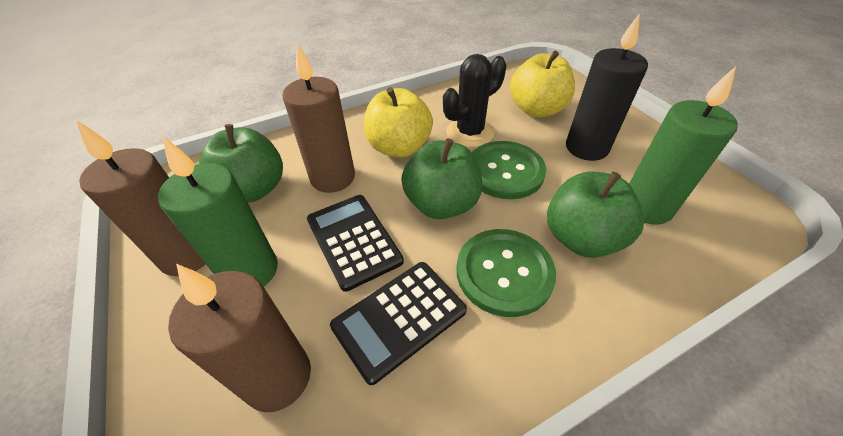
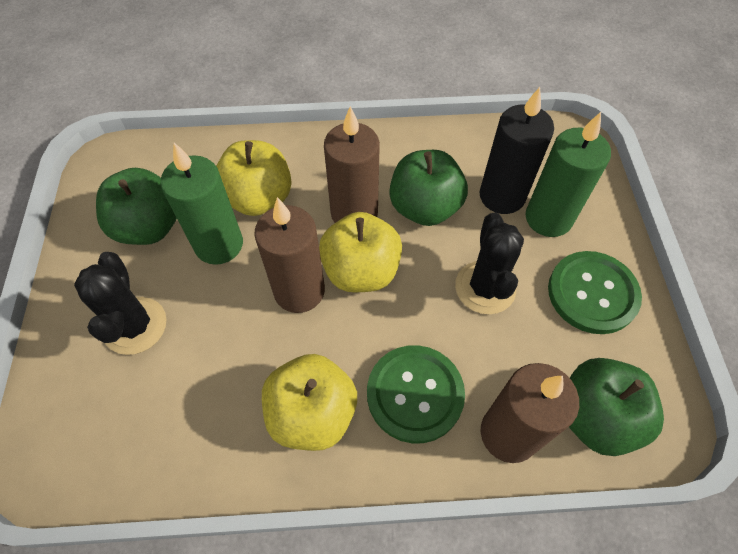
black cactus: [443,54,507,147] = 1 -> [74,252,167,355] [455,213,524,314] = 2
black calculator: [307,195,404,292] [330,262,467,385] = 2 -> none = 0
yellow apple: [364,87,433,157] [510,51,575,117] = 2 -> [216,140,292,216] [262,354,357,451] [319,212,402,292] = 3

